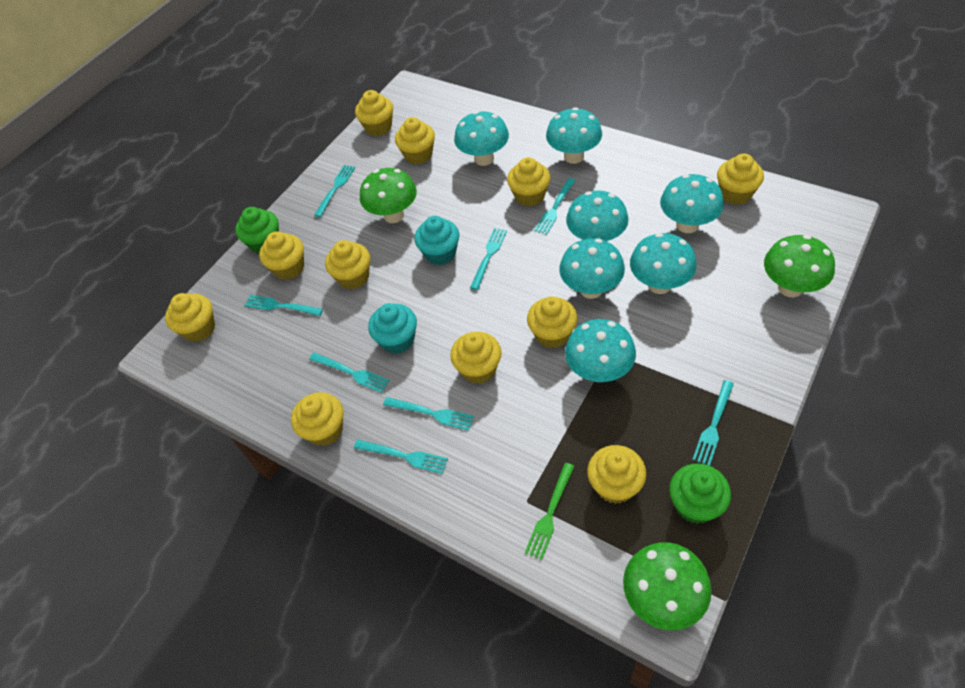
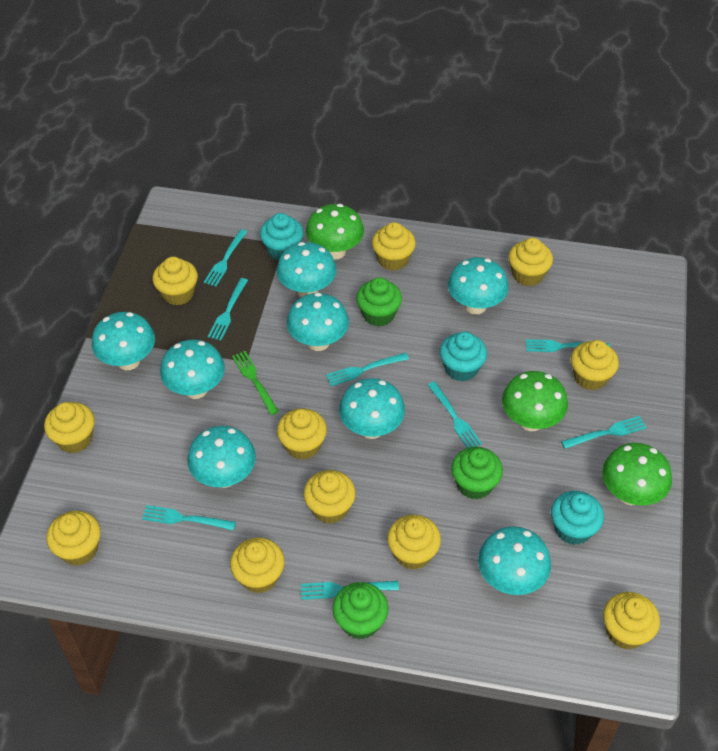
green cupcake: [235,207,279,254] [669,464,731,524] = 2 -> [332,582,388,640] [356,277,402,327] [451,447,503,500] = 3
turquoise cupcake: [368,303,417,354] [414,216,459,265] = 2 -> [260,213,304,260] [440,331,487,381] [551,491,604,545] = 3
turquoise mushroom: [454,111,509,166] [546,107,602,164] [559,238,625,299] [565,319,636,382] [566,191,629,242] [630,233,697,294] [660,174,724,233] = 7 -> [92,312,155,370] [160,339,225,399] [187,426,256,488] [277,242,337,297] [287,292,349,351] [339,378,405,439] [448,257,509,315] [478,526,551,595] = 8

